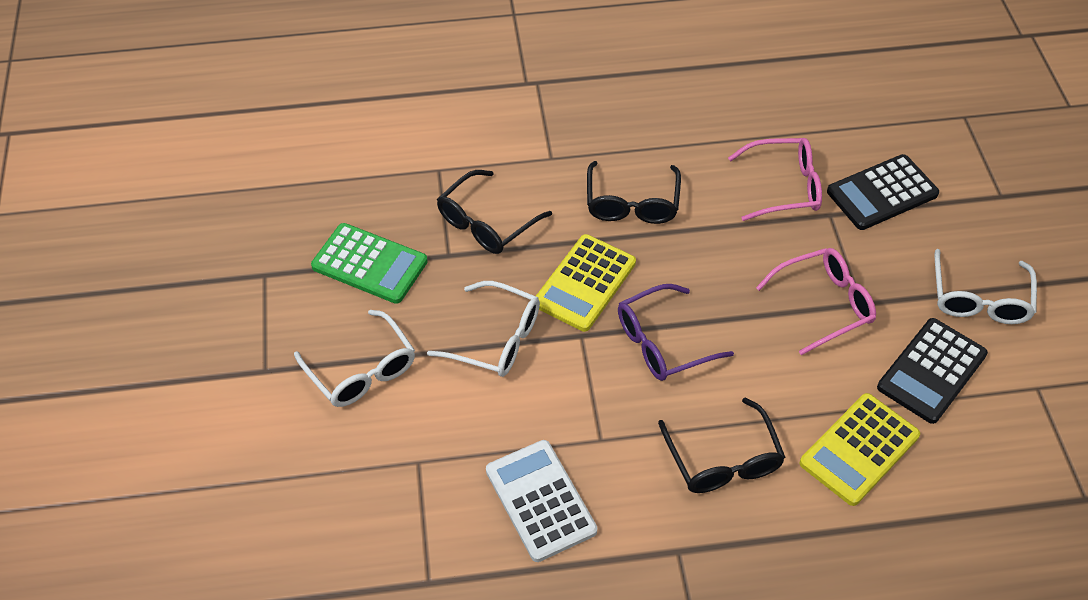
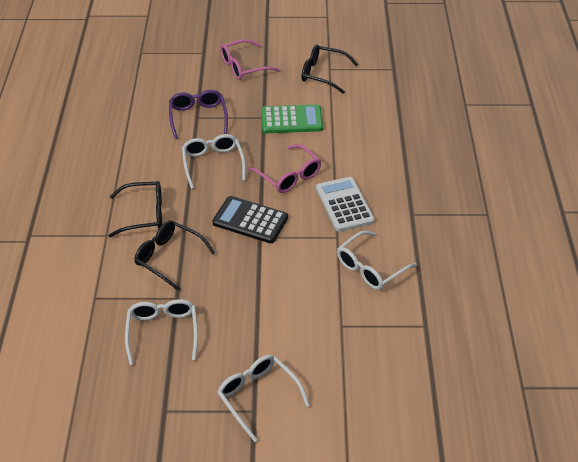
black calculator: [827,154,939,230] [877,318,988,424] = 2 -> [212,196,288,243] = 1
white glasses: [294,310,415,407] [427,281,540,377] [935,249,1037,324] = 3 -> [125,299,198,365] [182,134,246,189] [217,355,310,442] [337,231,417,290] = 4
yellow calculator: [536,234,636,332] [800,393,920,506] = 2 -> none = 0

